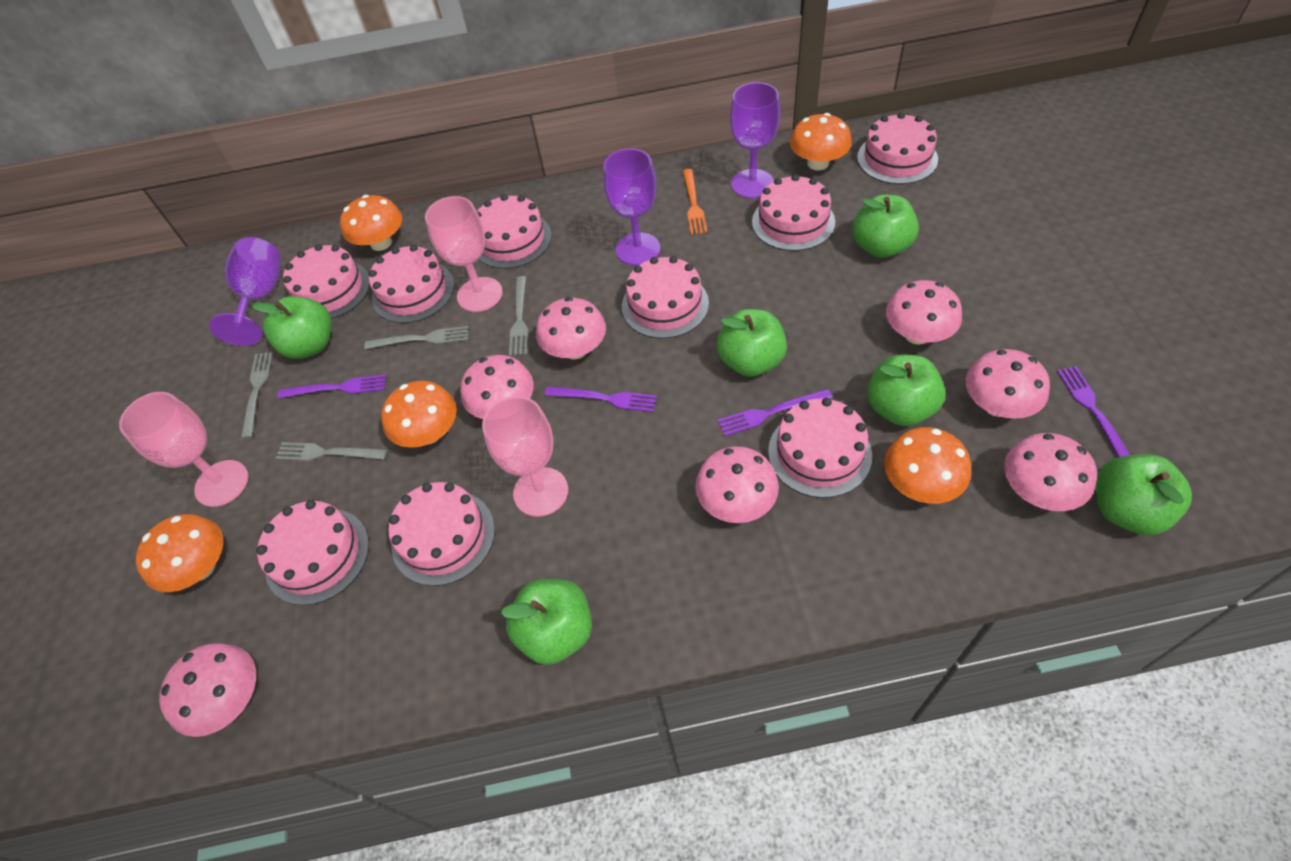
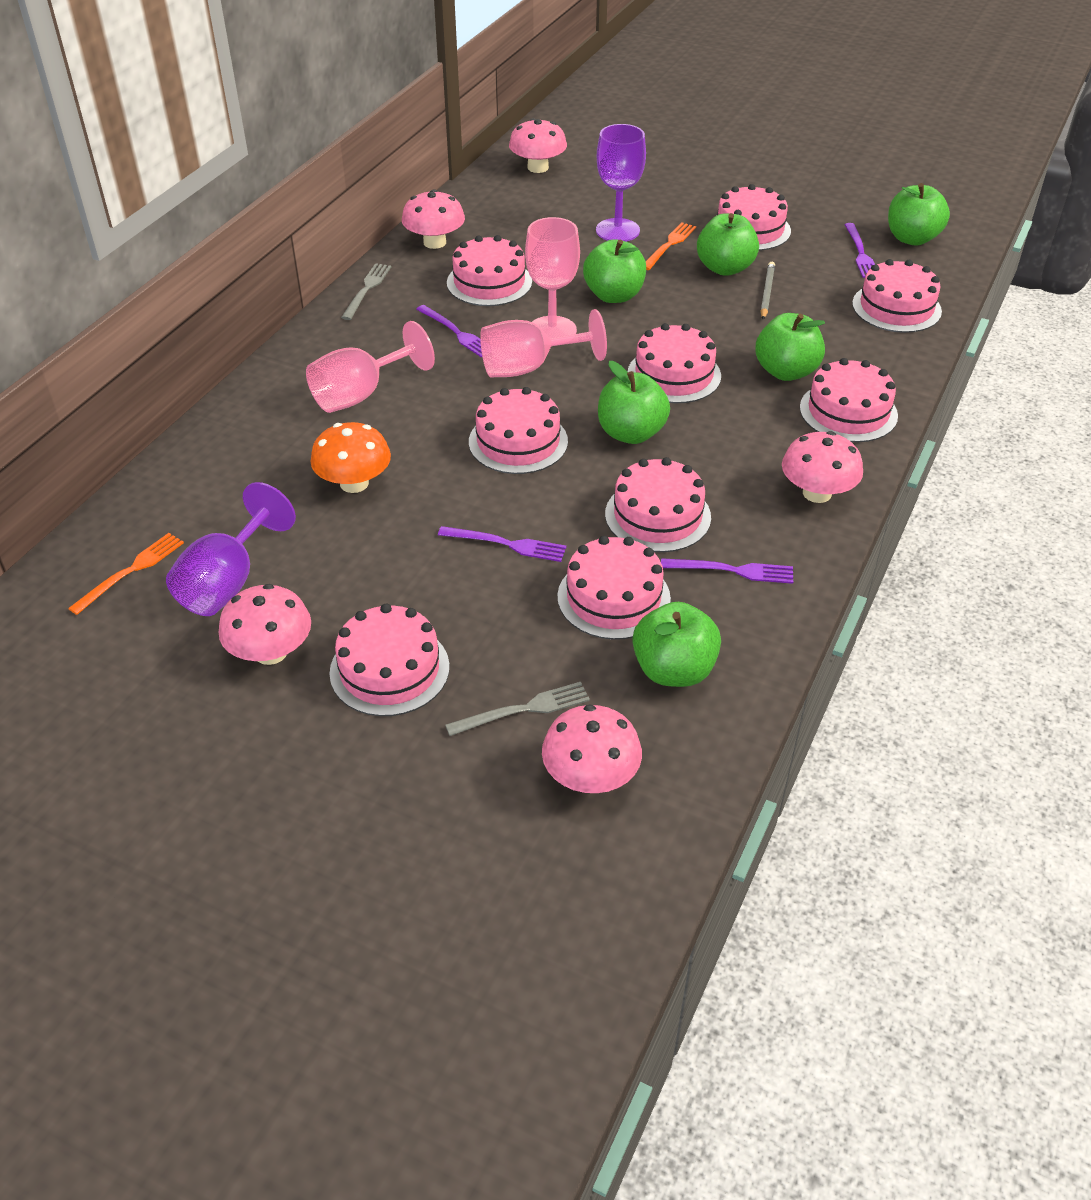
grey fork: [241,352,273,439] [275,442,387,461] [365,326,469,349] [509,276,528,356] = 4 -> [341,263,391,320] [445,682,590,736] = 2
grey pencil: none = 0 -> [760,262,775,319] = 1
orange fork: [683,169,707,235] = 1 -> [68,533,184,615] [646,222,696,270] = 2
orange mushroom: [136,514,223,592] [340,195,402,251] [381,381,457,448] [790,113,852,170] [884,427,971,504] = 5 -> [310,422,391,493] = 1
pink mushroom: [159,643,256,737] [460,355,534,419] [536,297,606,359] [695,446,779,523] [886,280,962,345] [965,349,1050,419] [1004,433,1097,511] = 7 -> [219,584,311,665] [402,189,465,249] [509,118,567,173] [542,704,642,793] [782,431,863,503] = 5
purple goblet: [209,237,281,346] [603,148,660,266] [730,82,780,198] = 3 -> [166,482,296,616] [596,124,646,242] = 2

